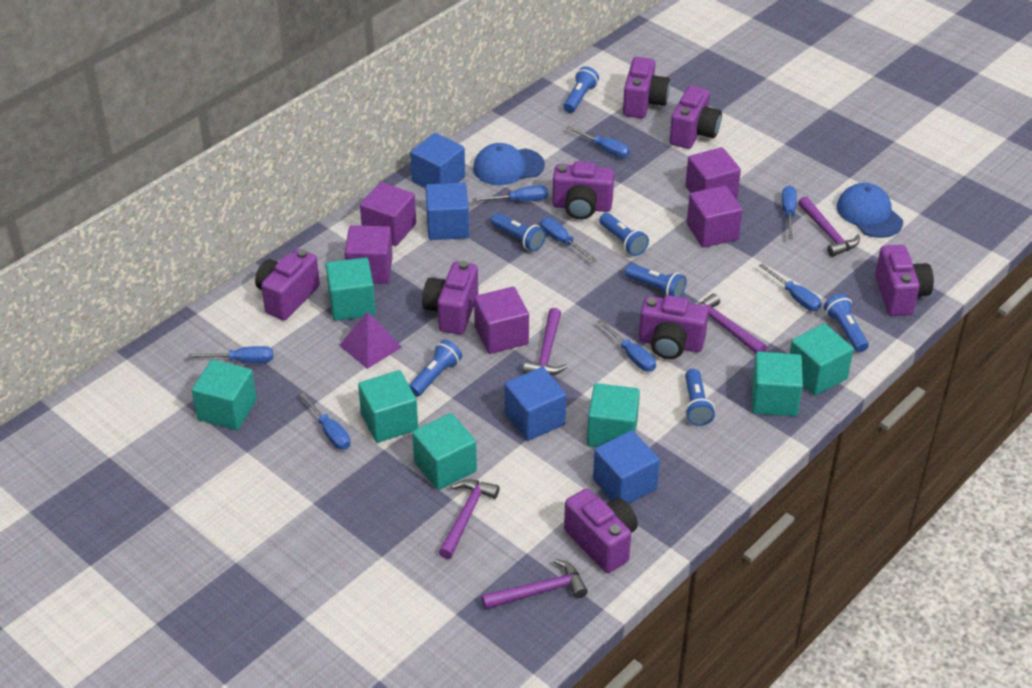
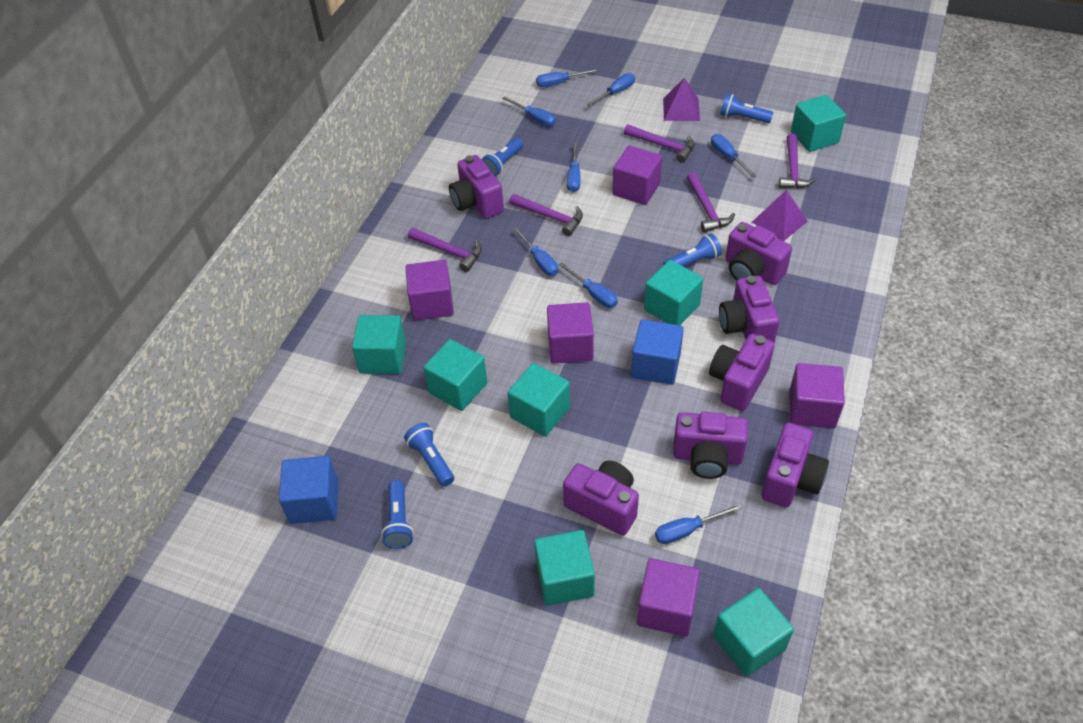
blue cap: [473,143,545,185] [837,183,903,238] = 2 -> none = 0
blue cube: [410,133,465,188] [425,183,469,240] [505,367,566,441] [593,430,660,504] = 4 -> [279,456,338,524] [631,319,684,385] = 2
blue flashlight: [409,340,462,397] [491,213,546,252] [563,66,599,113] [599,213,649,256] [625,264,686,297] [685,369,715,426] [824,294,869,352] = 7 -> [381,480,414,549] [404,423,454,487] [481,138,523,176] [663,233,722,267] [720,94,774,123] = 5
purple camera: [255,249,320,320] [422,261,478,335] [552,161,614,219] [564,489,638,573] [623,57,670,118] [639,295,709,359] [670,86,722,149] [875,245,934,316] = 8 -> [449,155,504,219] [563,460,639,536] [673,412,748,479] [709,334,774,411] [719,275,780,343] [726,222,792,285] [761,423,829,507] = 7
purple pyramid: [339,312,402,369] = 1 -> [663,78,700,121] [752,190,808,241] = 2

